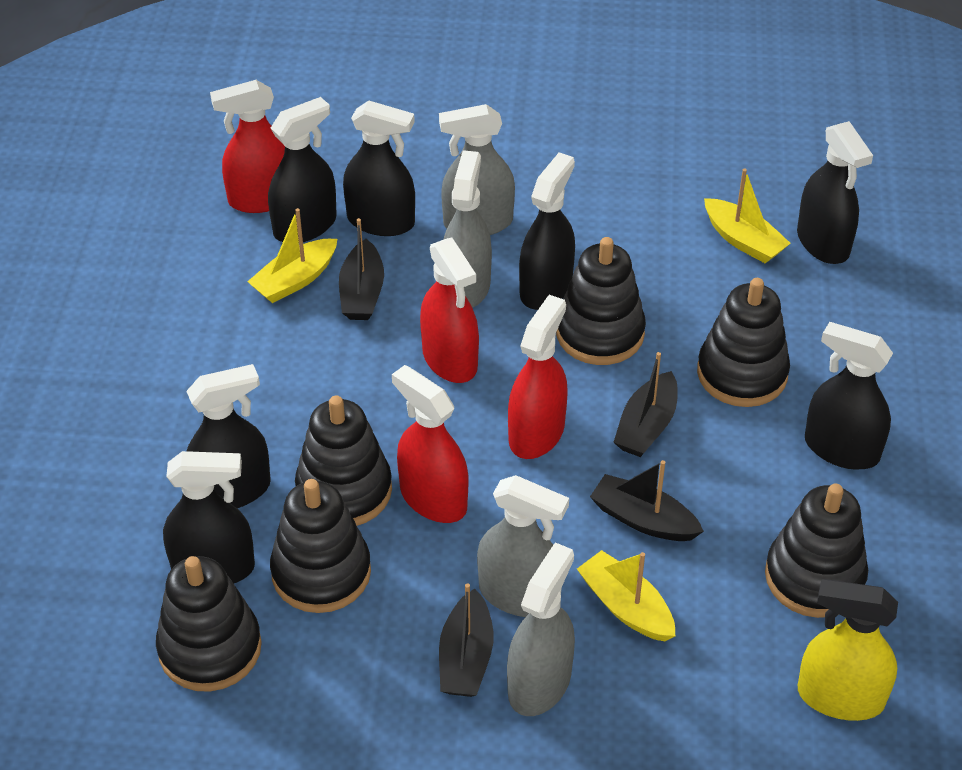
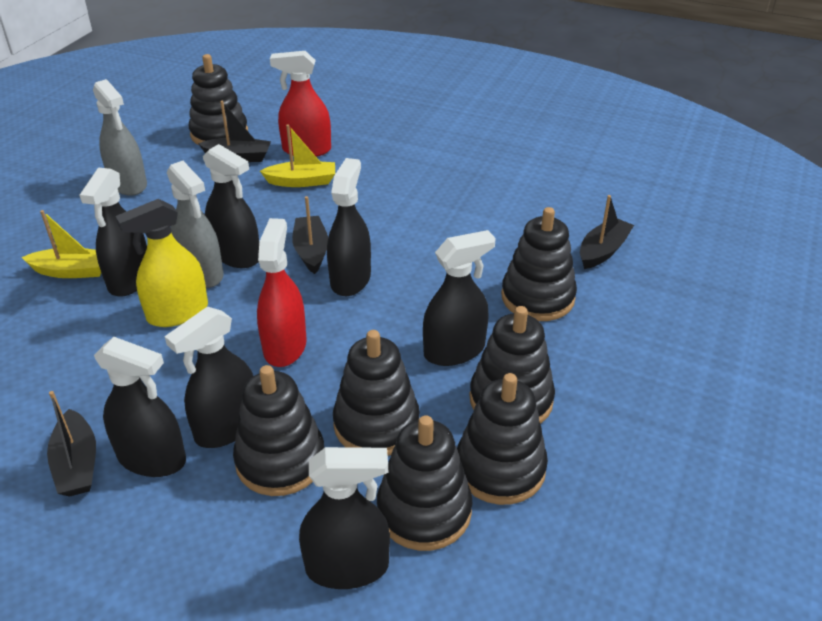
black stacking toy: [156,556,262,692] [270,479,371,613] [295,395,392,526] [556,237,646,365] [697,278,790,407] [765,484,868,618] = 6 -> [189,54,248,145] [233,365,324,496] [333,330,420,456] [377,415,473,551] [457,373,548,505] [470,306,555,424] [501,207,577,321] = 7
grey spray bottle: [439,104,515,235] [443,150,492,308] [477,475,569,617] [507,542,575,716] = 4 -> [93,79,147,196] [167,161,224,288] = 2
red spray bottle: [210,80,285,213] [392,365,468,523] [420,238,479,383] [508,295,568,459] = 4 -> [257,218,307,367] [270,51,331,157] = 2
yellow boat: [247,208,337,303] [577,550,675,642] [704,168,791,263] = 3 -> [21,210,101,278] [260,124,335,187] = 2

